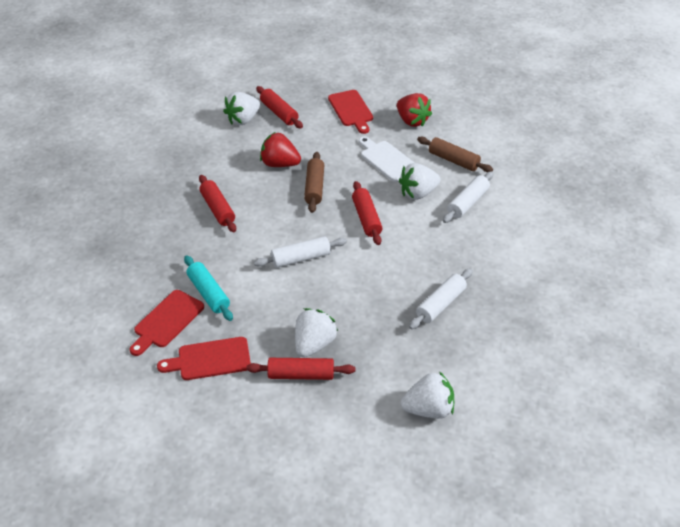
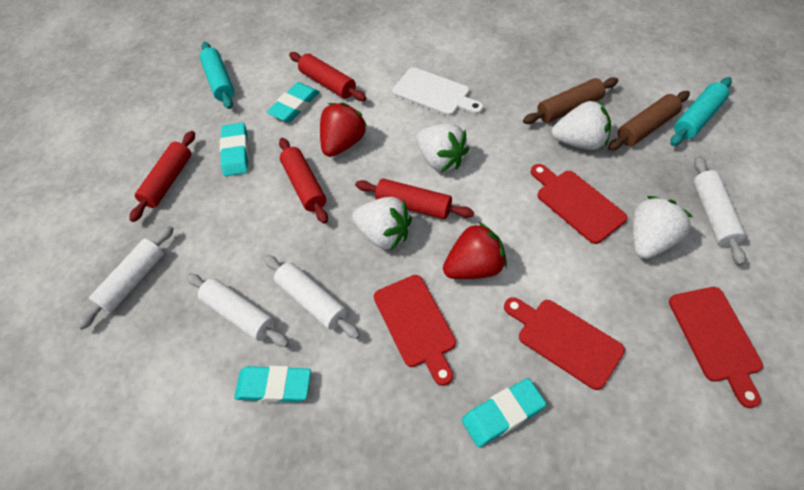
red cutting board: [129,290,204,356] [157,337,251,380] [328,90,373,134] = 3 -> [374,275,456,386] [504,297,625,390] [531,164,627,244] [669,287,763,408] = 4
turquoise eraser: none = 0 -> [220,122,249,176] [234,366,311,403] [267,82,320,122] [462,378,546,447] = 4
turquoise rolling pin: [184,256,233,321] = 1 -> [200,42,234,109] [670,77,732,146] = 2
white rolling pin: [254,236,347,268] [409,268,473,329] [443,171,494,223] = 3 -> [77,226,174,330] [186,273,289,347] [264,255,360,339] [693,156,746,265] = 4

